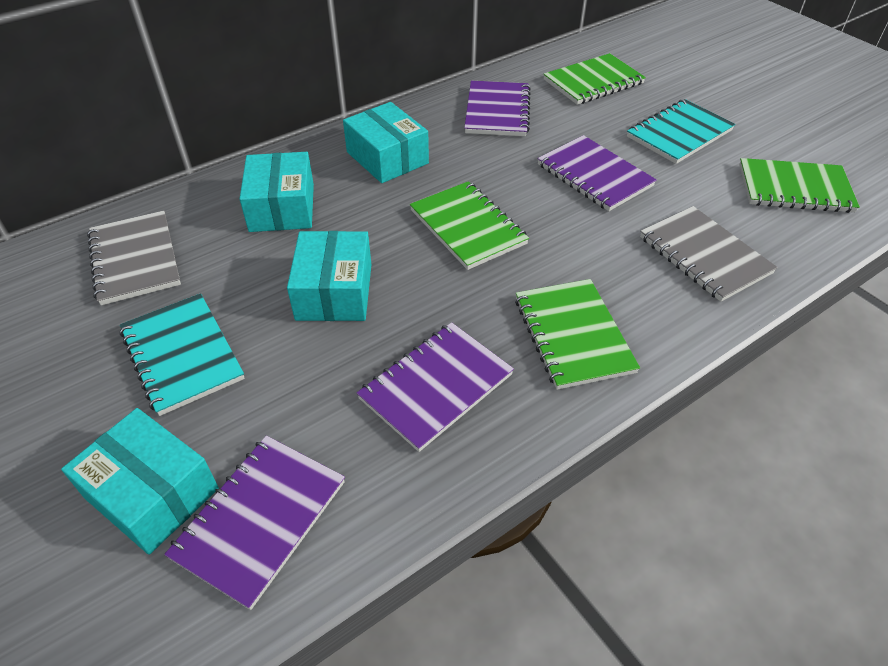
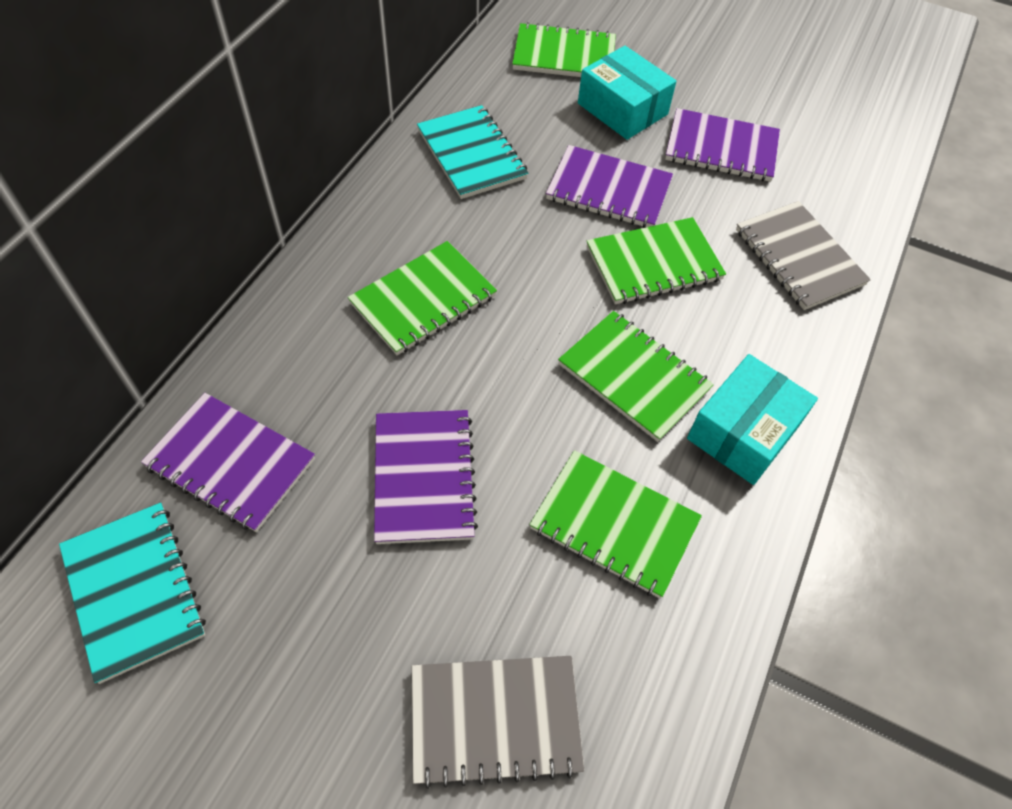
green notebook: [410,181,529,270] [515,279,640,390] [543,53,646,105] [739,158,860,213] = 4 -> [348,241,497,355] [512,22,616,77] [530,450,702,598] [558,311,714,442] [587,217,726,304] = 5
turquoise box: [61,408,219,555] [240,152,314,232] [287,231,372,321] [343,102,429,183] = 4 -> [578,46,676,140] [687,354,818,485] = 2

